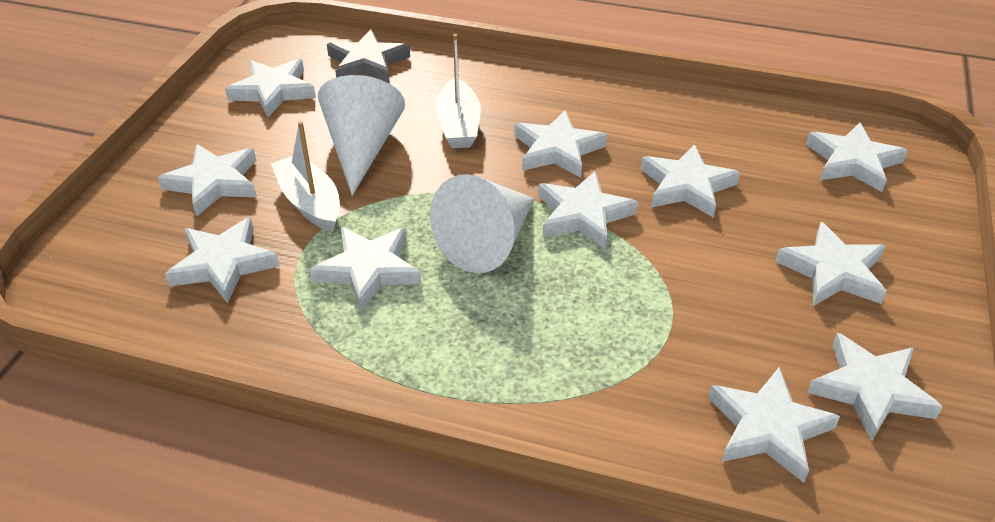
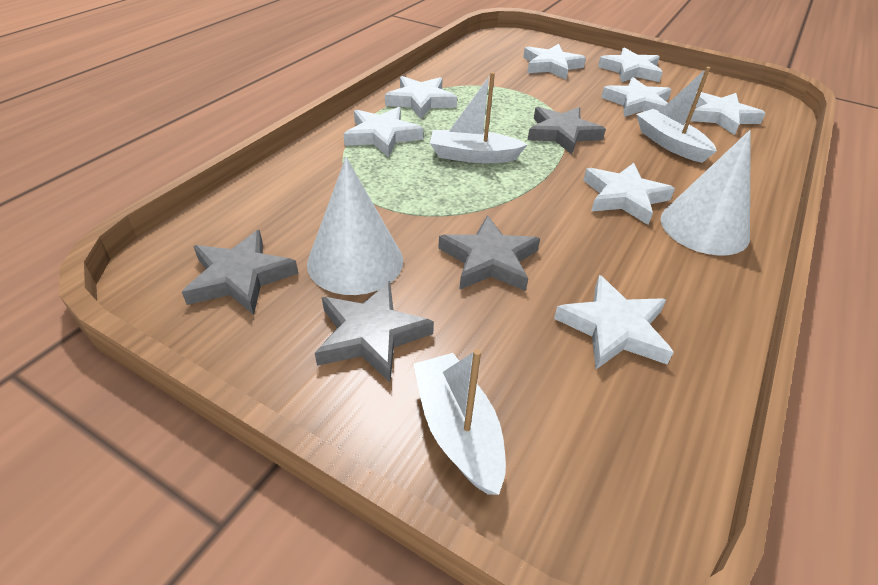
grey star: [327,29,410,83] = 1 -> [182,230,298,315] [315,281,434,383] [438,215,540,291] [528,107,606,154] = 4
white boat: [271,121,340,232] [436,34,481,148] = 2 -> [413,349,506,495] [430,72,528,163] [636,67,717,163] = 3
white star: [158,144,257,217] [165,217,280,304] [225,59,316,117] [310,227,421,311] [514,110,607,178] [538,171,638,249] [641,144,741,218] [708,367,840,483] [775,222,887,306] [806,122,908,192] [807,333,943,442] = 11 -> [343,107,423,157] [385,76,457,119] [523,44,586,80] [554,275,674,369] [583,163,675,225] [598,47,663,83] [601,77,672,117] [690,92,766,135] = 8

